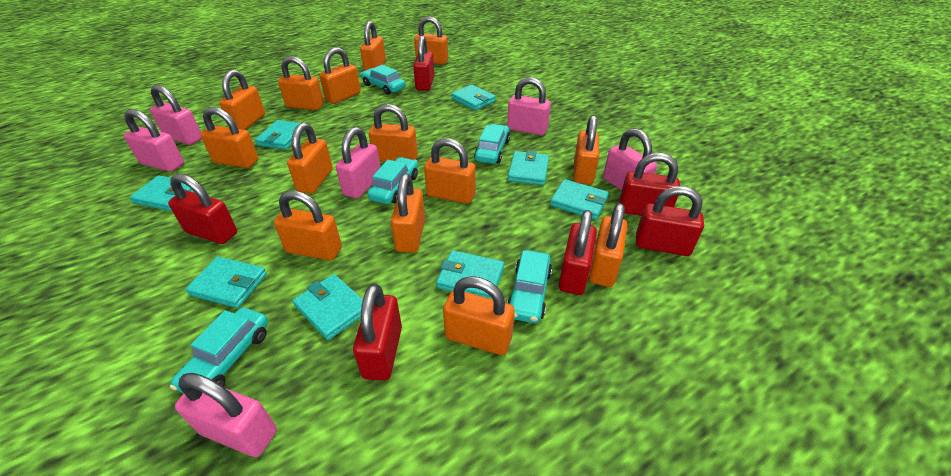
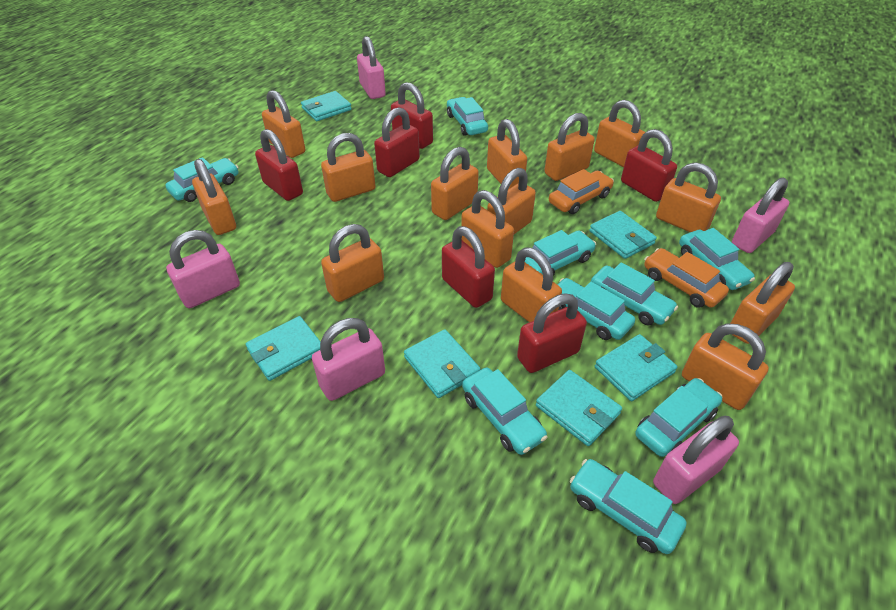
orange car: none = 0 -> [549,169,614,214] [644,248,729,308] = 2
pink padlock: [124,109,184,172] [150,85,202,145] [175,373,277,457] [336,127,380,199] [507,77,551,136] [603,128,657,191] = 6 -> [166,230,240,308] [312,318,385,401] [357,36,386,99] [653,416,739,504] [732,178,789,253] = 5
turquoise car: [170,307,268,394] [361,65,406,95] [367,157,418,204] [474,124,510,164] [507,250,552,323] = 5 -> [165,157,239,202] [447,97,488,136] [462,368,548,455] [525,230,596,276] [557,278,635,340] [570,459,687,554] [591,263,678,325] [635,378,723,457] [679,228,755,290] = 9
turquoise wallet: [129,175,195,211] [185,257,267,308] [255,120,305,150] [293,274,363,340] [436,250,504,299] [451,85,496,111] [508,150,549,185] [550,179,609,220] = 8 -> [246,316,321,381] [301,91,352,121] [404,329,481,398] [536,370,622,446] [589,211,657,259] [595,334,678,401] = 6

